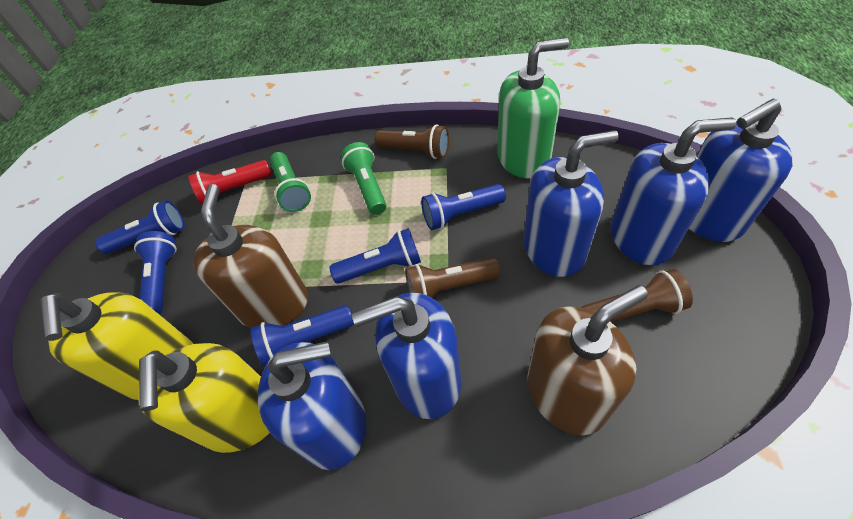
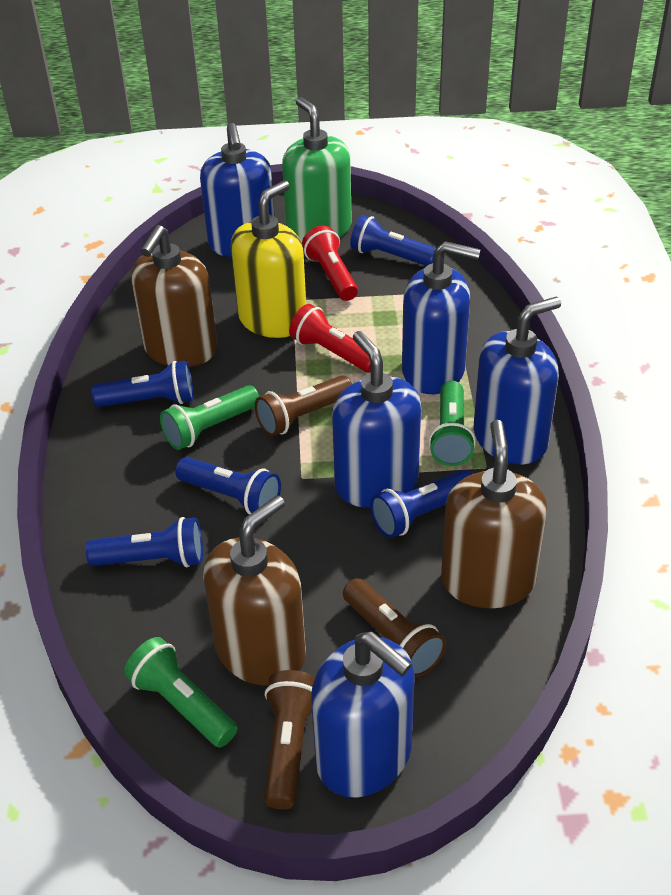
brown soap dispenser: [193,184,308,328] [527,285,648,435] = 2 -> [131,225,217,367] [203,495,306,686] [441,420,547,608] = 3
green flashlight: [270,152,311,212] [341,142,387,215] = 2 -> [124,637,238,748] [160,385,259,450] [429,381,476,466] = 3
red flashlight: [188,160,272,205] = 1 -> [289,304,371,373] [302,226,358,301] = 2
yellow soap dispenser: [40,292,194,400] [138,343,270,453] = 2 -> [231,180,306,338] = 1

